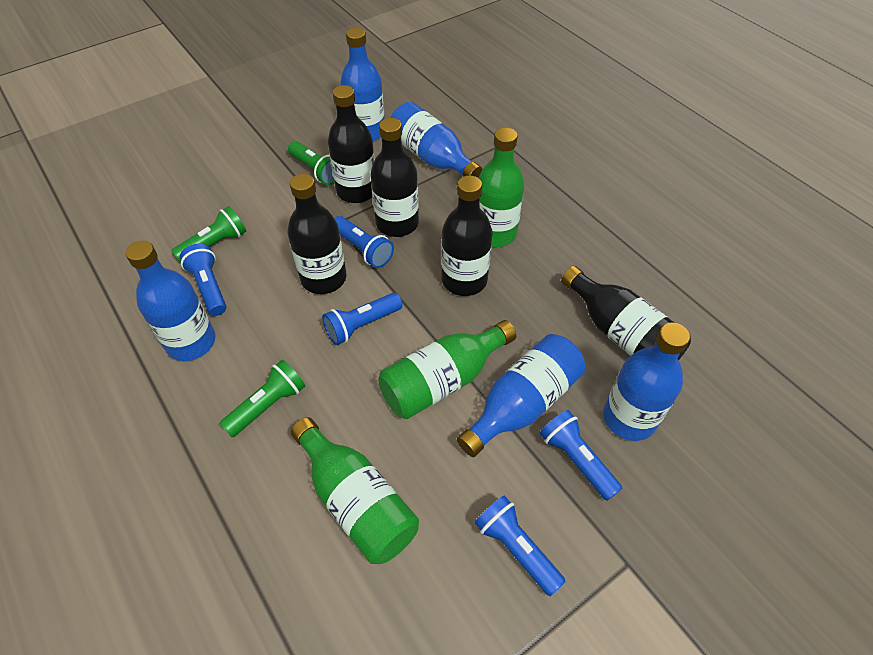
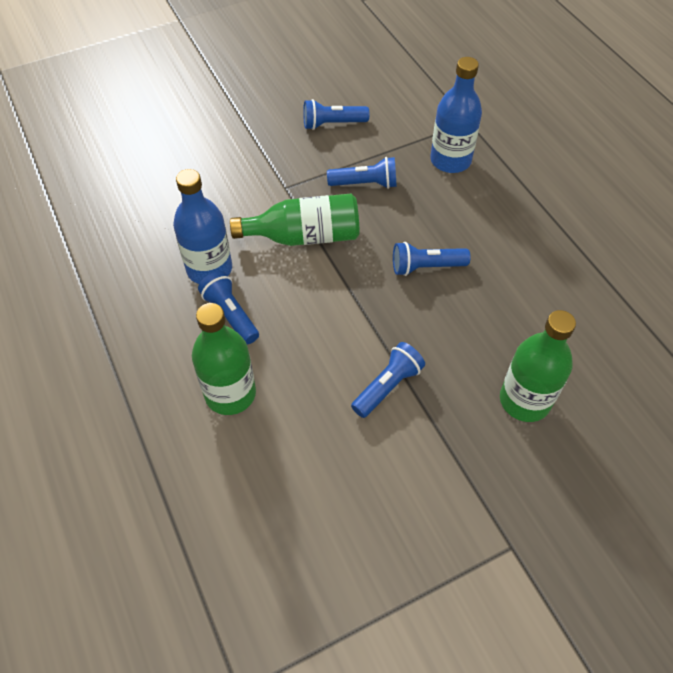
black bottle: [288,174,346,294] [328,85,375,203] [370,118,419,237] [441,176,492,296] [561,266,691,360] = 5 -> none = 0
blue bottle: [126,241,216,361] [341,28,384,142] [391,102,482,178] [457,334,586,457] [603,323,690,441] = 5 -> [173,169,232,284] [430,57,482,173] = 2
green flashlight: [171,206,246,264] [220,360,305,437] [288,141,335,185] = 3 -> none = 0

